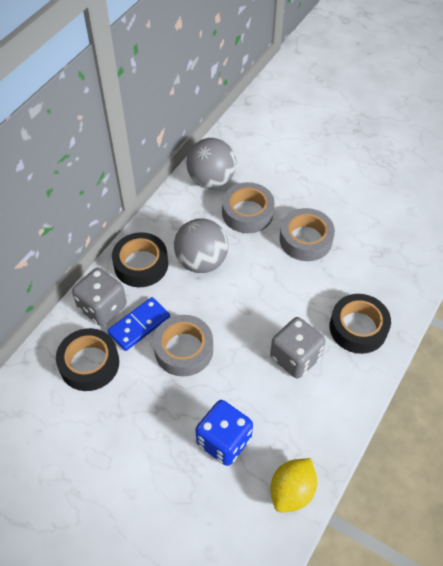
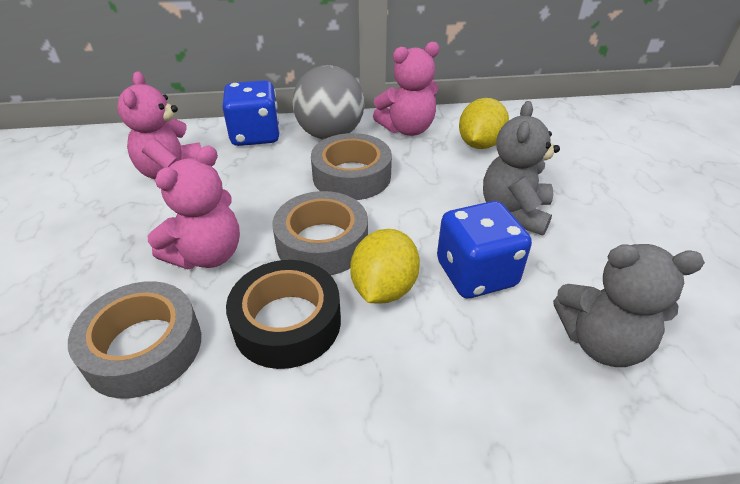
black tape: [56,328,119,391] [112,232,168,287] [330,294,391,354] = 3 -> [226,260,341,369] = 1
blue dice: [195,400,253,466] = 1 -> [222,80,280,146] [437,201,532,298] = 2
blue domino: [107,297,170,351] = 1 -> none = 0
grey ball: [174,218,228,273] [186,138,236,188] = 2 -> [292,65,364,140] = 1
grey dice: [72,268,127,326] [270,317,326,379] = 2 -> none = 0
grey teddy bear: none = 0 -> [483,101,560,236] [553,244,705,367] = 2
pink teddy bear: none = 0 -> [117,71,201,179] [148,145,240,269] [373,42,439,136] = 3
yellow lemon: [270,458,317,512] = 1 -> [350,229,420,304] [459,98,509,149] = 2

